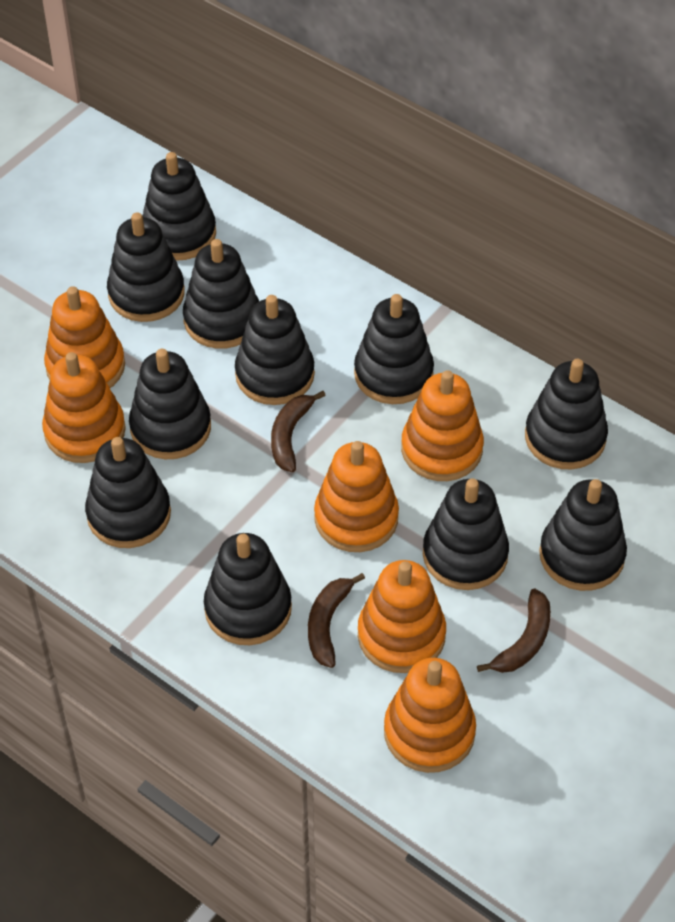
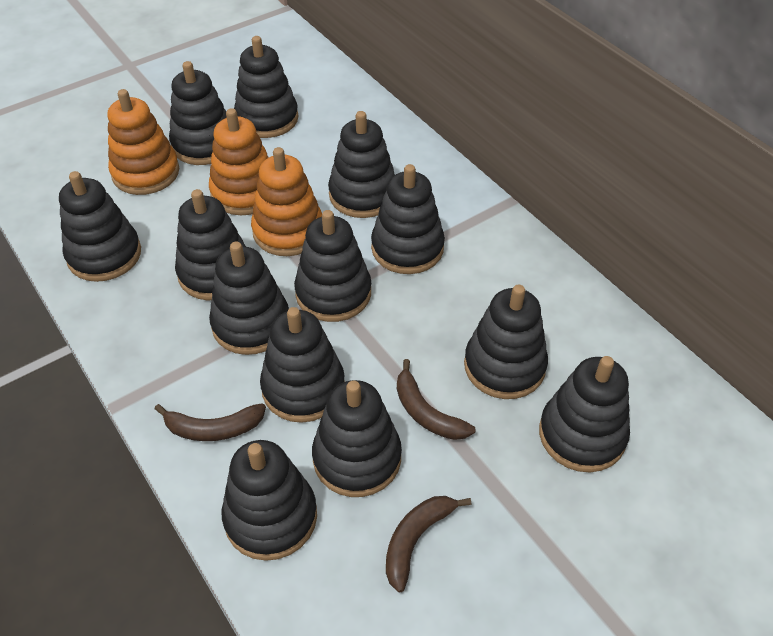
black stacking toy: [85,437,171,548] [107,212,185,322] [129,349,211,459] [143,152,216,261] [183,239,259,349] [204,533,292,645] [235,295,315,405] [354,294,434,404] [423,478,509,590] [525,359,608,469] [539,479,627,591] = 11 -> [59,171,141,282] [169,61,227,165] [175,189,246,300] [209,241,289,355] [222,440,317,561] [234,36,298,138] [260,307,345,423] [294,210,371,322] [312,380,402,497] [328,111,395,218] [371,164,445,274] [464,285,548,399] [539,356,630,472] = 13
orange stacking toy: [42,352,126,463] [44,286,125,388] [314,441,399,552] [358,560,446,673] [384,658,476,773] [401,370,484,481] = 6 -> [107,89,179,195] [209,108,269,215] [251,147,322,256] = 3

